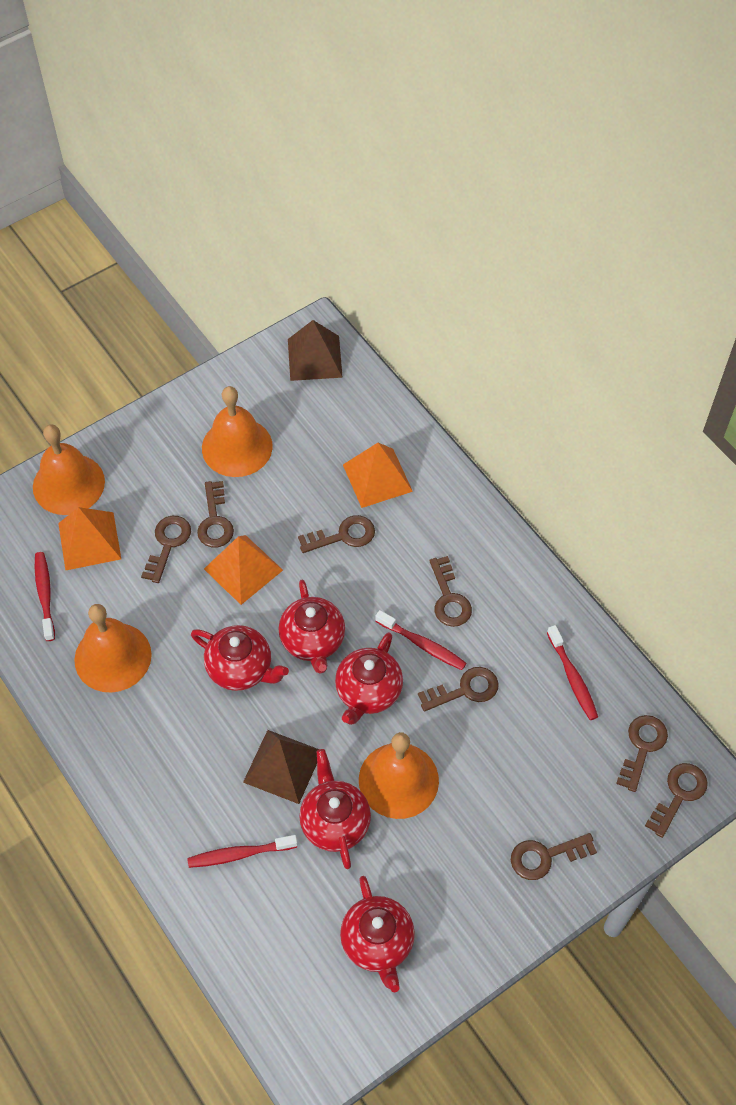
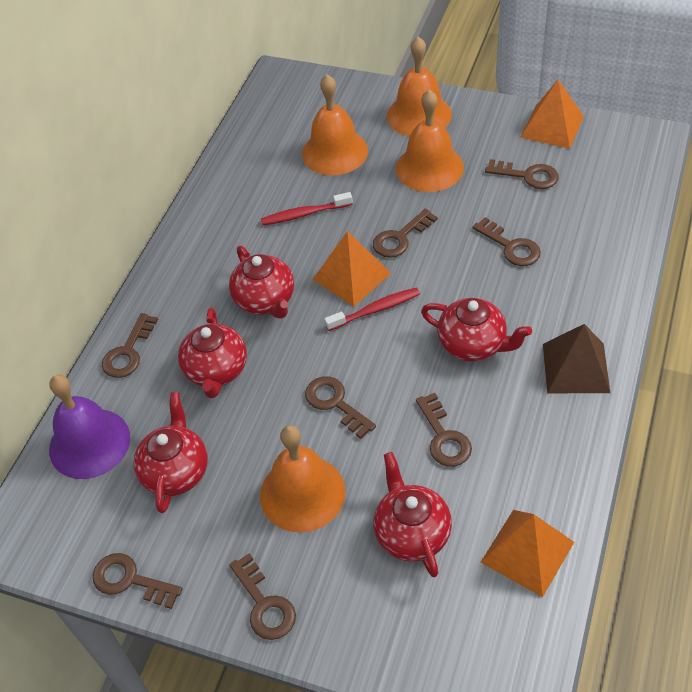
brown pyramid: [243,730,319,804] [288,320,343,381] = 2 -> [543,324,610,393] = 1
purple bell: none = 0 -> [49,375,130,479] = 1
red toothbrush: [35,552,55,641] [187,835,298,868] [375,610,467,670] [547,625,598,720] = 4 -> [261,192,353,225] [324,288,420,331] = 2

